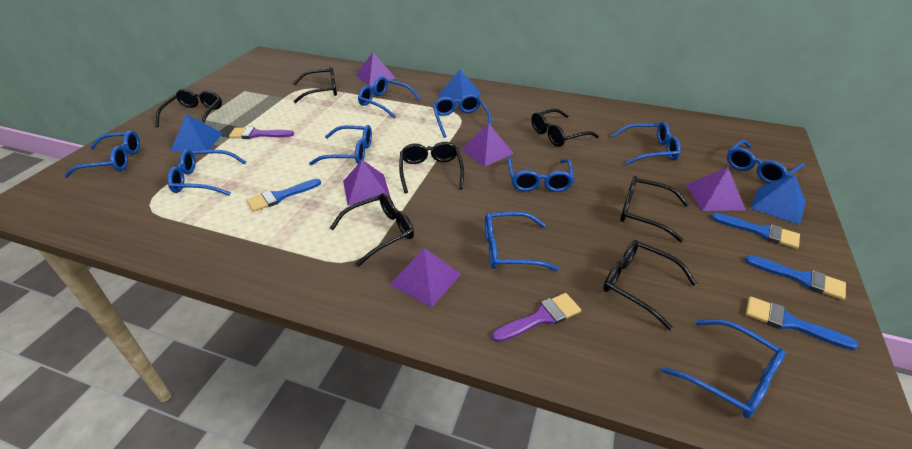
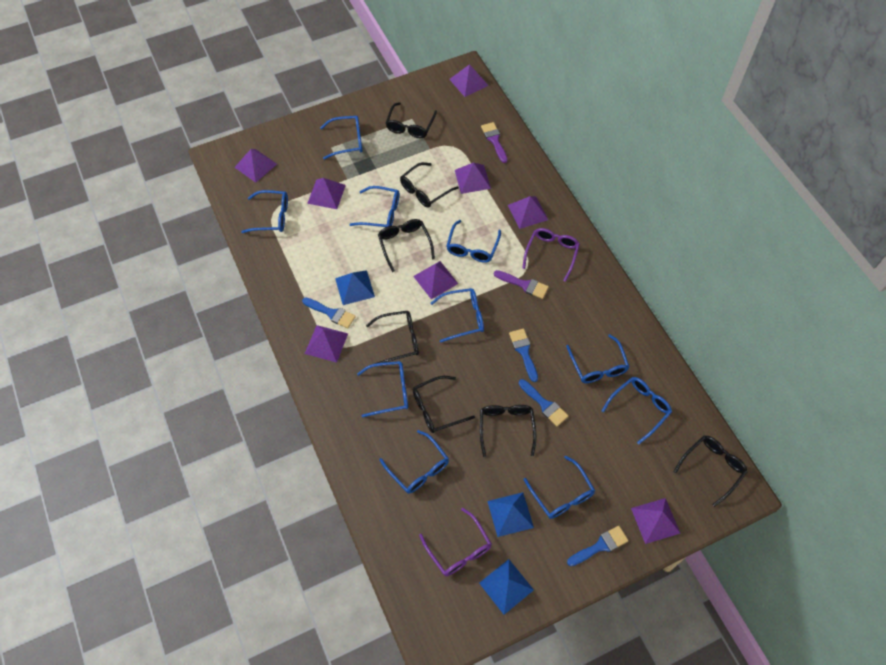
purple glasses: none = 0 -> [419,508,492,576] [522,228,580,282] = 2
purple pyramid: [343,160,391,206] [356,52,395,86] [390,248,461,307] [461,123,514,166] [686,167,746,211] = 5 -> [234,149,277,183] [305,325,348,363] [307,178,346,209] [413,261,458,299] [449,64,489,97] [455,162,491,194] [508,196,548,229] [631,498,681,544] = 8

